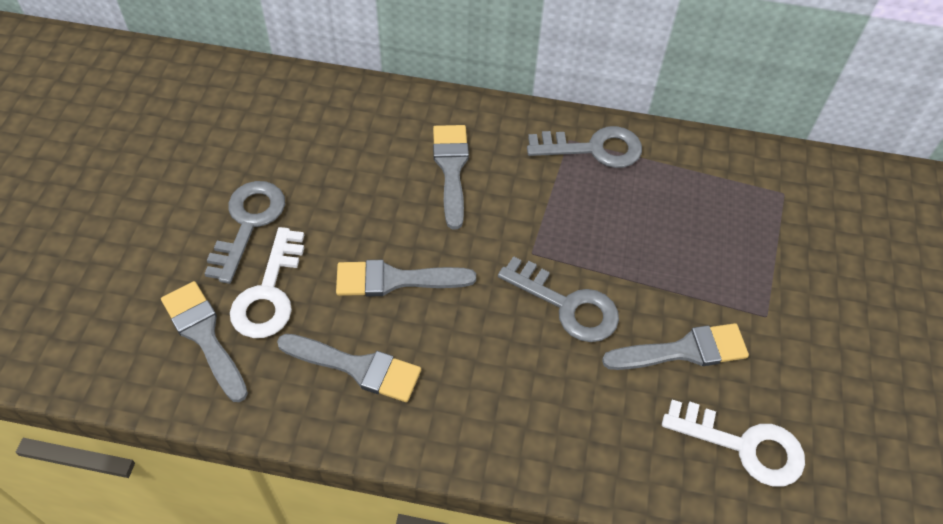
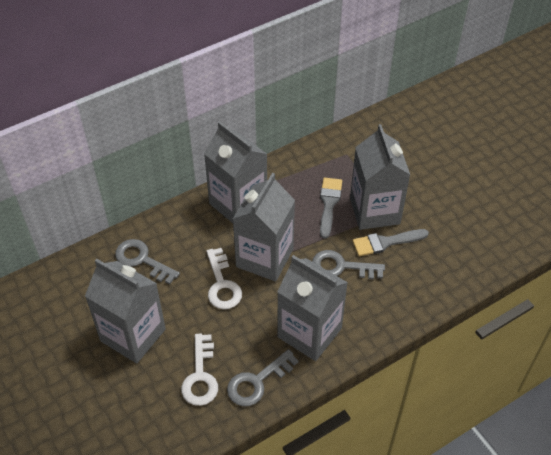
grey brush: [161,281,248,402] [277,334,421,402] [336,260,476,297] [433,125,469,229] [602,323,749,370] = 5 -> [320,177,342,239] [352,229,429,257] = 2
grey carton: none = 0 -> [85,259,166,363] [204,121,267,223] [233,173,295,282] [277,255,348,361] [350,124,410,230] = 5

